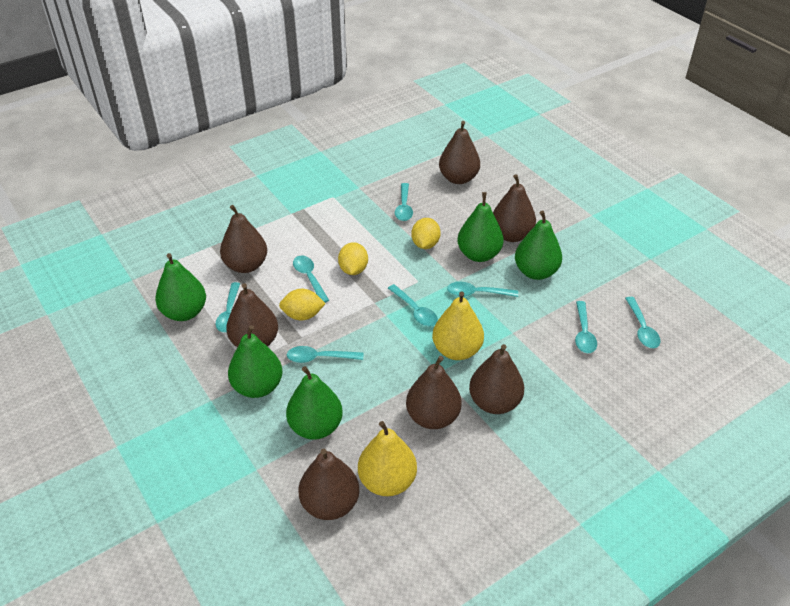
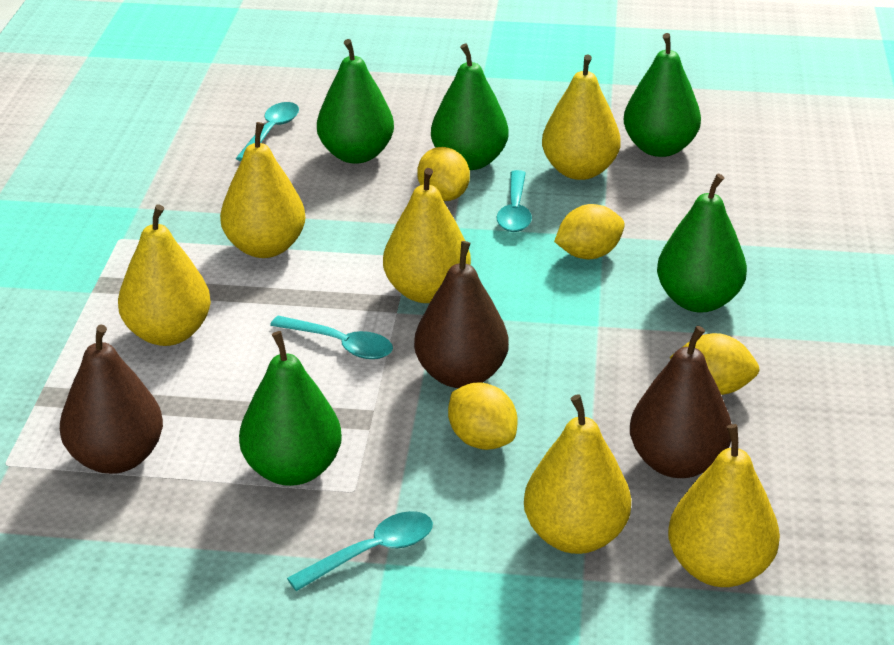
brown pear: [220,205,267,273] [226,283,278,347] [298,449,359,520] [406,356,462,429] [439,121,480,184] [469,344,524,414] [493,174,536,242] = 7 -> [60,324,163,474] [414,241,509,388] [630,326,731,478] = 3
turquoise spoon: [216,282,240,332] [287,346,363,363] [293,255,329,303] [388,284,438,326] [395,183,413,221] [447,282,518,297] [575,301,597,353] [625,297,660,348] = 8 -> [236,102,299,161] [270,316,393,359] [287,511,433,591] [497,170,532,232] = 4
yellow lemon: [279,289,326,320] [338,242,368,275] [411,218,441,249] = 3 -> [417,147,470,201] [448,383,518,450] [554,204,625,259] [670,333,760,395] = 4
yellow pear: [358,421,417,496] [432,291,484,360] = 2 -> [118,205,211,346] [220,122,306,258] [383,168,471,303] [524,394,631,554] [542,54,621,180] [668,424,780,587] = 6

